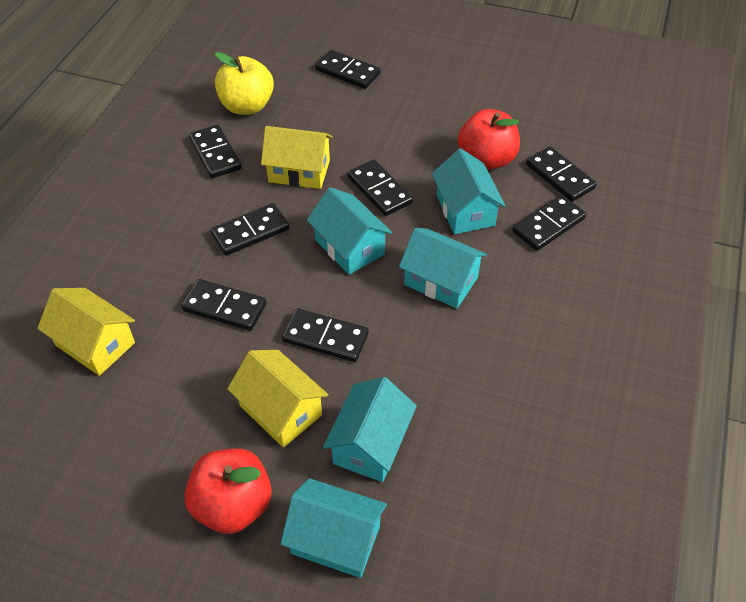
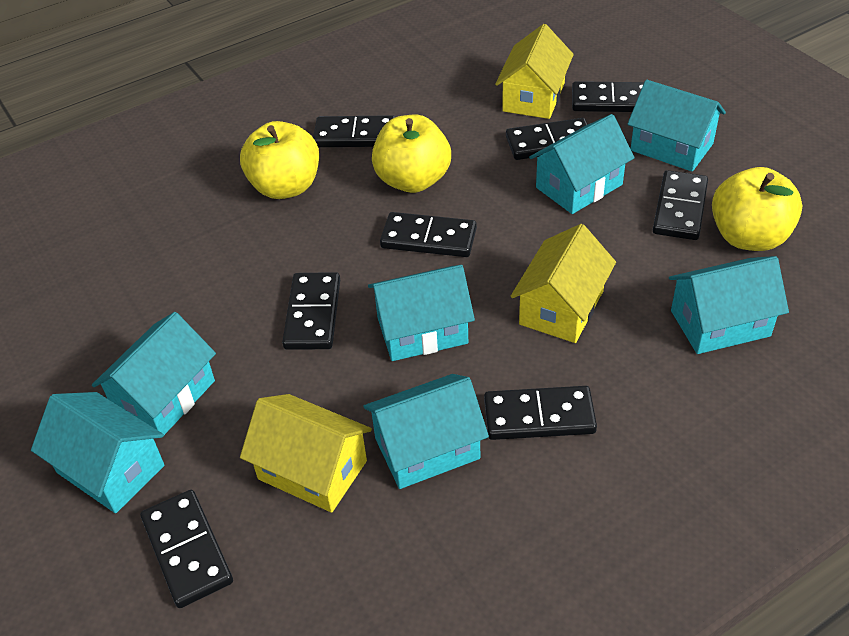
red apple: [185,448,272,534] [458,109,520,170] = 2 -> none = 0
turquoise house: [281,478,387,578] [307,187,392,275] [323,377,417,482] [399,228,487,309] [432,148,506,234] = 5 -> [31,392,165,513] [92,312,216,435] [363,374,489,489] [368,265,475,361] [529,114,635,214] [627,80,726,172] [669,256,789,354] = 7
yellow apple: [215,52,274,115] = 1 -> [240,121,319,199] [372,115,451,193] [712,167,802,251] = 3

